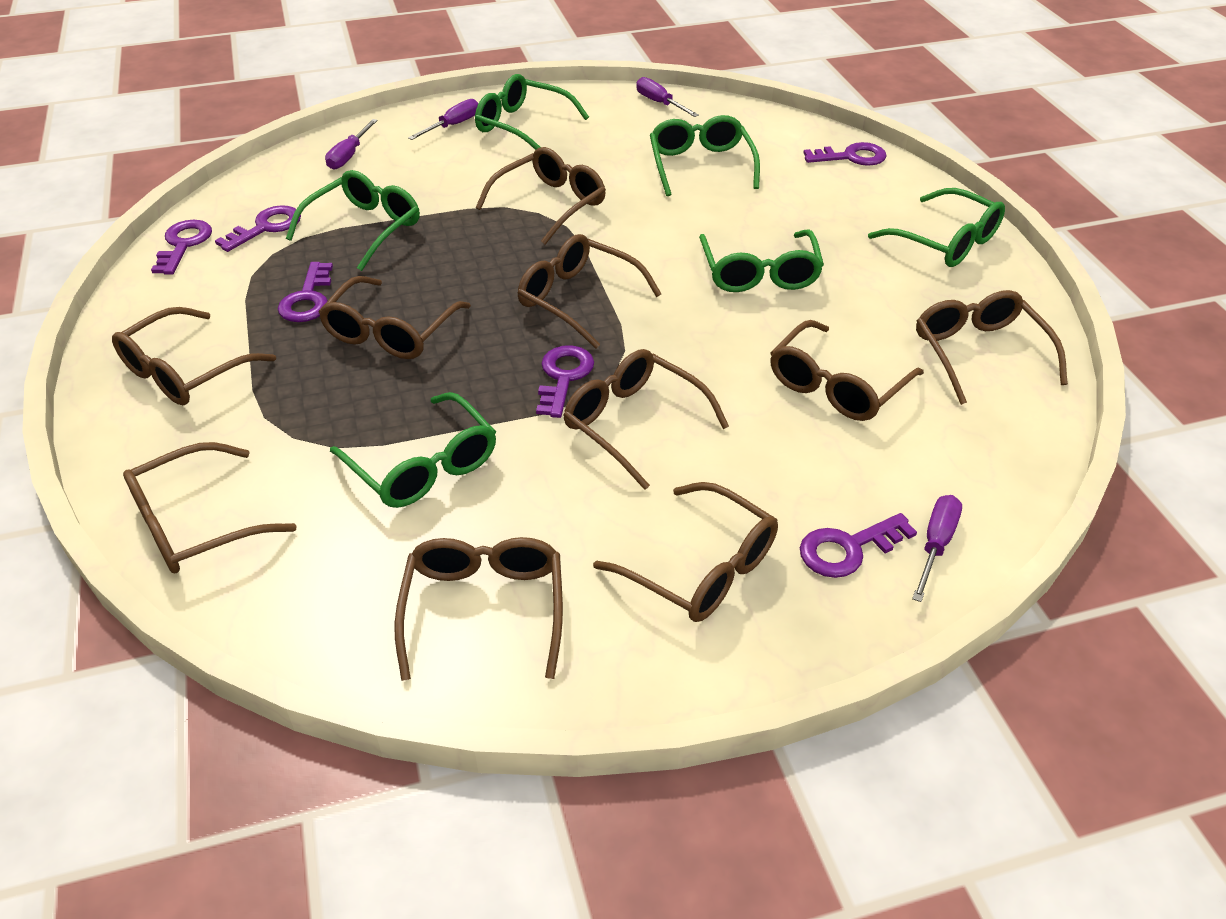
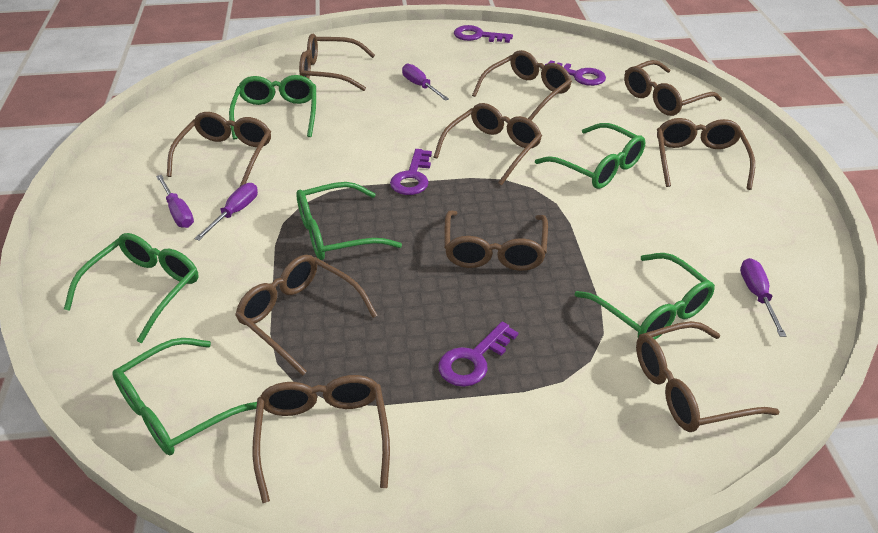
purple key: [151,220,212,275] [215,205,301,252] [278,262,333,322] [536,345,594,418] [800,513,917,578] [803,142,887,166] = 6 -> [390,149,432,195] [438,322,518,387] [454,25,513,43] [544,60,606,86] = 4

